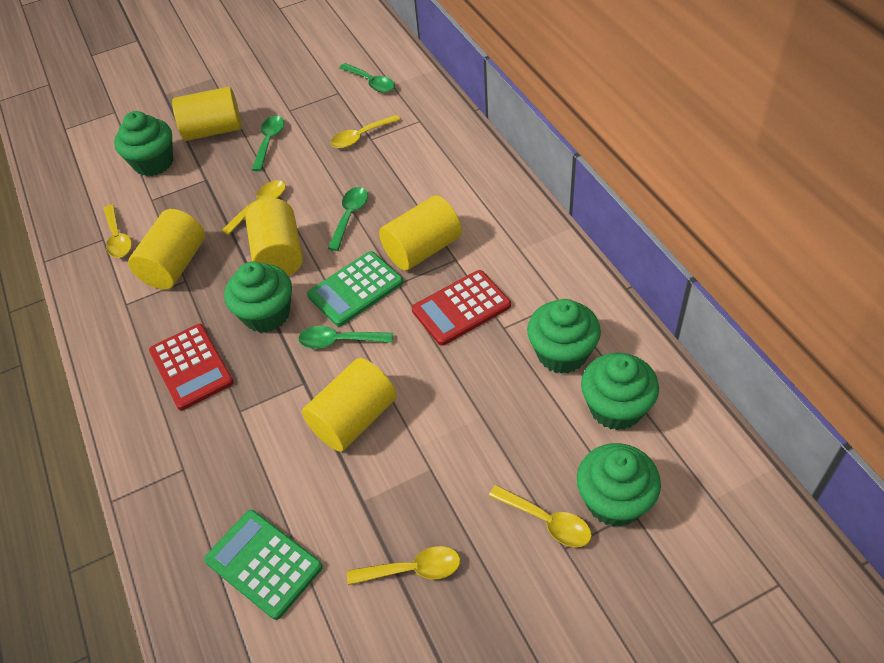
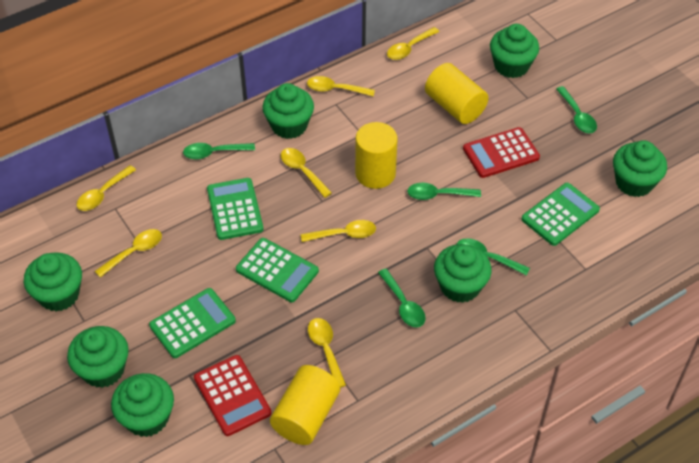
green calculator: [204,510,323,620] [307,251,403,326] = 2 -> [149,288,236,358] [207,178,263,240] [236,238,319,302] [521,183,600,246] = 4
green cupcake: [114,111,173,176] [224,261,292,333] [527,299,601,374] [577,443,661,527] [581,353,659,431] = 5 -> [24,252,82,311] [67,326,129,388] [111,373,174,437] [262,83,314,139] [434,244,492,303] [490,24,539,78] [613,140,667,197] = 7
green spoon: [252,116,284,171] [299,326,393,349] [328,187,368,251] [339,63,395,93] = 4 -> [183,143,255,159] [378,269,426,327] [407,183,481,200] [456,238,530,276] [556,86,597,133] = 5
yellow cylinder: [128,209,205,290] [172,87,242,141] [245,198,303,276] [302,358,396,452] [379,195,462,271] = 5 -> [270,365,340,445] [355,122,398,189] [425,63,488,124] = 3
yellow spoon: [103,204,132,258] [221,180,286,235] [330,115,401,149] [347,546,460,585] [489,485,592,547] = 5 -> [77,165,136,211] [95,229,162,278] [281,148,332,198] [301,220,376,242] [307,76,375,97] [308,318,346,388] [387,27,439,60] = 7

